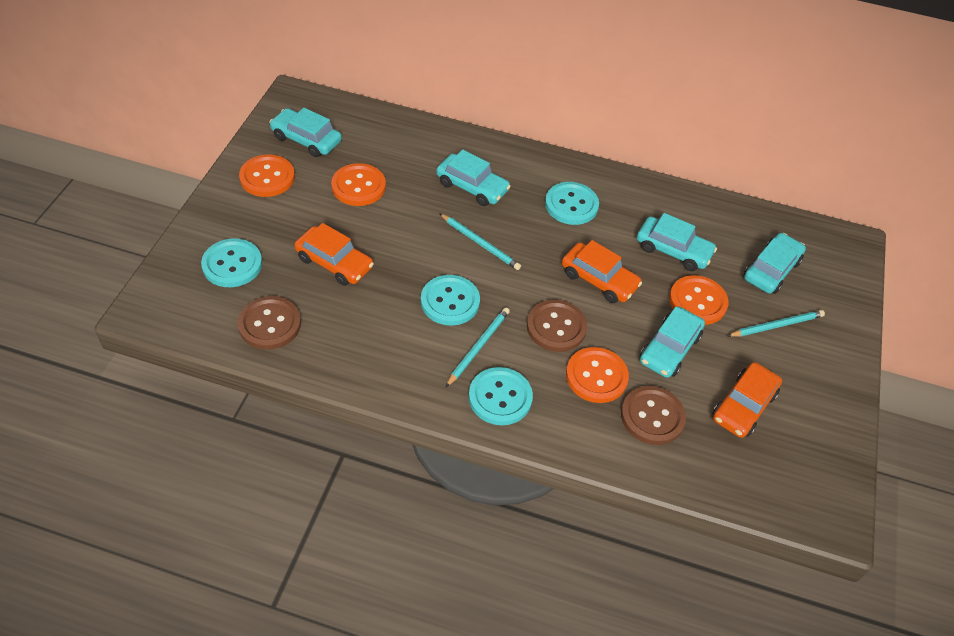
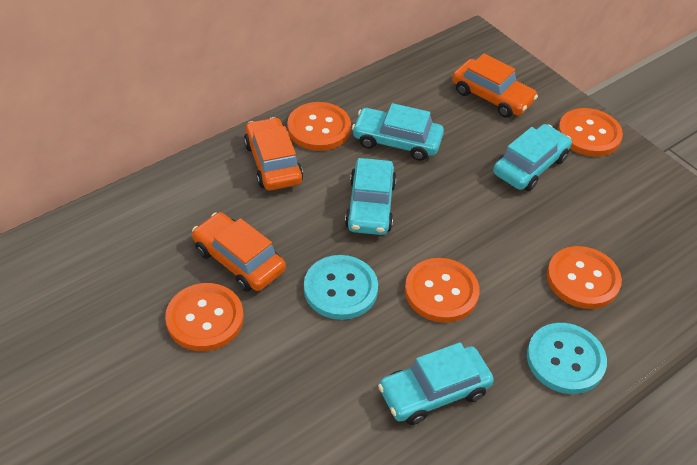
brown button: [238,296,301,350] [527,300,587,352] [621,386,686,445] = 3 -> none = 0
orange button: [239,155,295,197] [331,163,386,206] [566,347,629,403] [669,275,729,325] = 4 -> [165,283,244,351] [287,102,351,151] [405,258,480,323] [547,246,622,309] [558,108,623,157] = 5
turquoise button: [201,238,262,287] [421,275,480,326] [469,367,533,425] [545,182,599,225] = 4 -> [304,255,378,320] [527,323,607,394] = 2
turquoise car: [269,108,342,157] [436,149,511,206] [637,213,717,271] [640,307,705,378] [744,233,806,294] = 5 -> [345,158,397,235] [352,103,444,161] [378,342,494,425] [493,124,572,191] = 4
turquoise pencil: [439,213,521,270] [446,308,510,387] [727,310,825,337] = 3 -> none = 0

